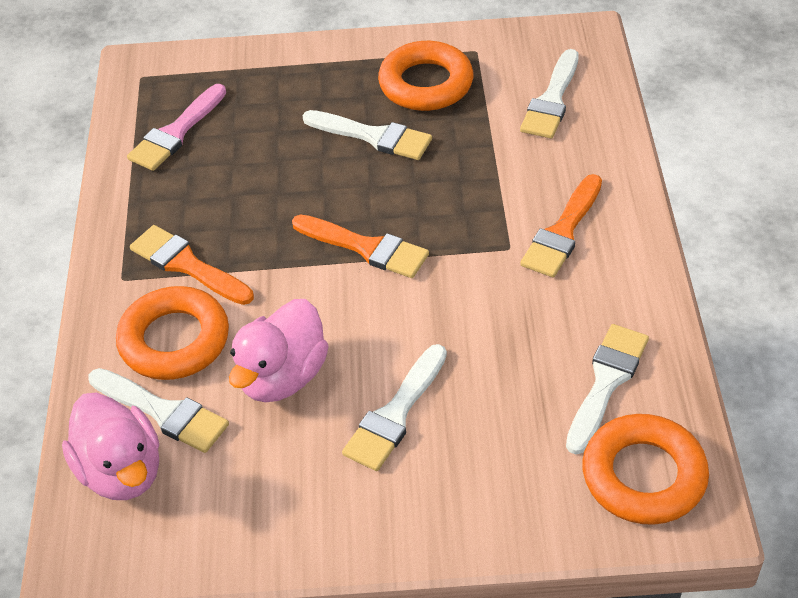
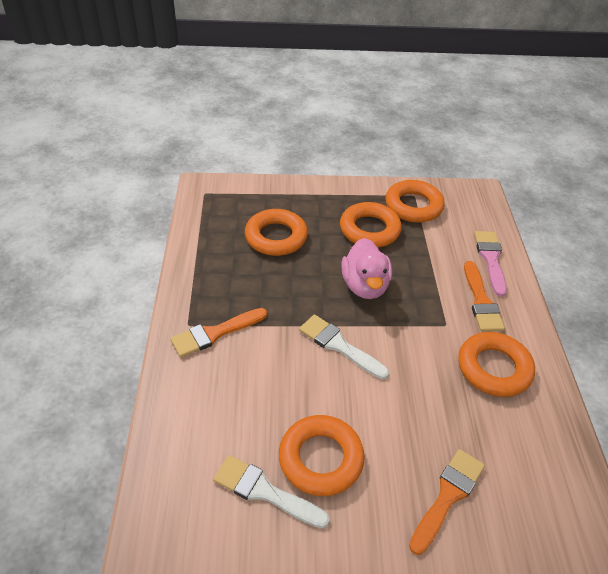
orange ring: [116,286,229,380] [378,41,473,111] [582,414,709,525] = 3 -> [245,209,308,256] [279,415,365,496] [340,202,402,247] [385,180,445,223] [458,332,535,397] = 5
pink duck: [62,392,159,500] [229,299,329,402] = 2 -> [341,238,392,299] = 1
white brush: [88,368,229,453] [302,110,432,160] [342,344,447,471] [520,49,579,138] [566,324,649,454] = 5 -> [213,455,330,528] [299,315,389,379] = 2

